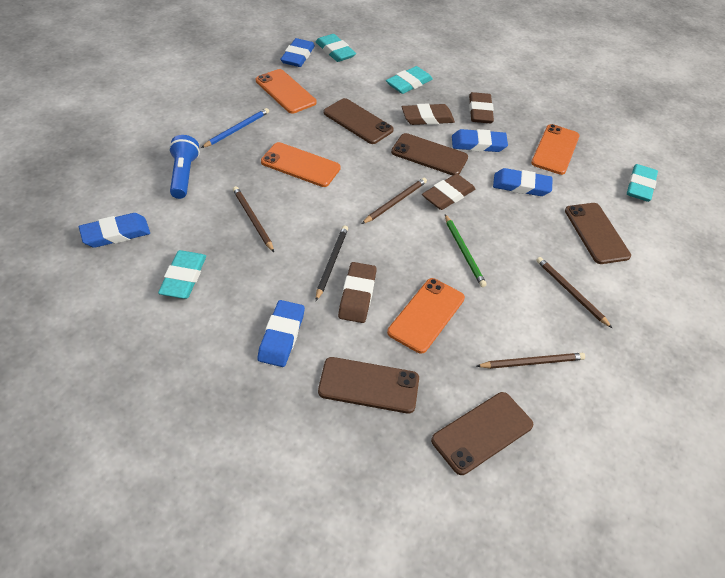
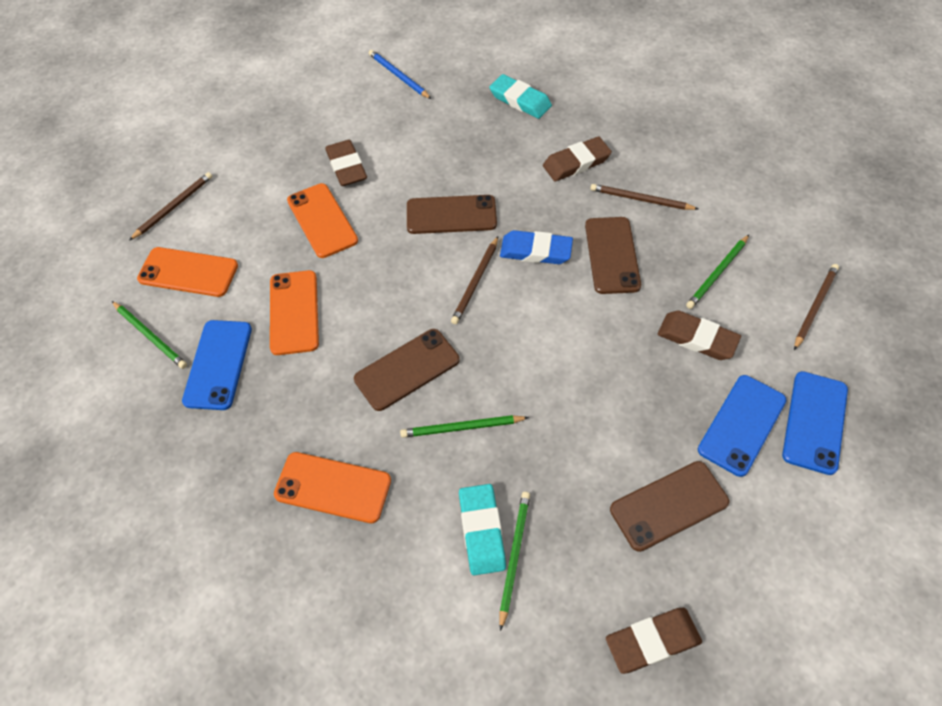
black pencil: [316,226,348,301] = 1 -> none = 0
blue eraser: [79,213,150,248] [257,300,305,367] [281,38,315,67] [452,129,508,152] [493,168,552,196] = 5 -> [500,230,573,264] = 1
blue flashlight: [169,135,200,199] = 1 -> none = 0
blue phone: none = 0 -> [182,320,252,410] [698,375,787,477] [782,371,848,475] = 3
brown phone: [318,357,419,414] [324,98,394,144] [391,133,468,176] [431,392,533,475] [565,203,631,264] = 5 -> [354,329,460,411] [407,195,497,234] [585,217,641,294] [610,461,729,552] = 4
green pencil: [445,214,487,287] = 1 -> [112,301,187,369] [400,415,529,438] [499,492,530,631] [686,235,749,309] = 4
turquoise eraser: [158,250,206,299] [315,34,356,62] [386,66,433,94] [627,164,658,202] = 4 -> [459,484,506,575] [489,74,552,119] = 2

